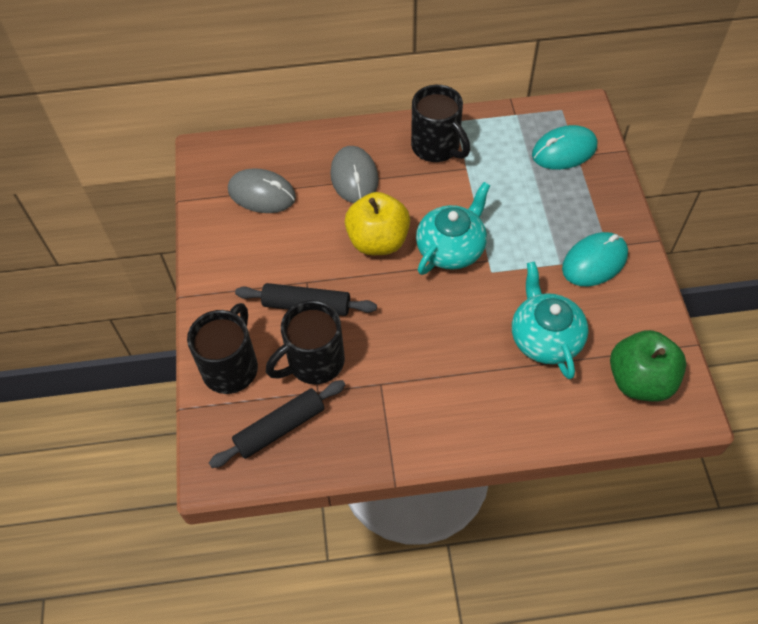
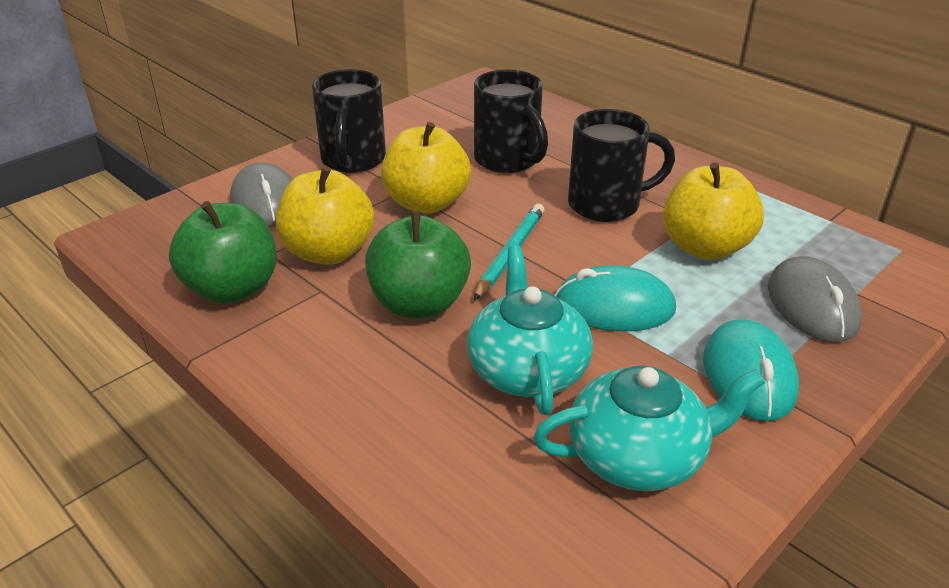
black rolling pin: [209,380,345,468] [235,283,377,316] = 2 -> none = 0
green apple: [610,330,687,402] = 1 -> [169,201,276,304] [365,211,471,318] = 2
turquoise pencil: none = 0 -> [474,204,545,300] = 1
yellow apple: [345,192,410,255] = 1 -> [276,166,375,265] [381,122,471,214] [663,162,764,260] = 3

